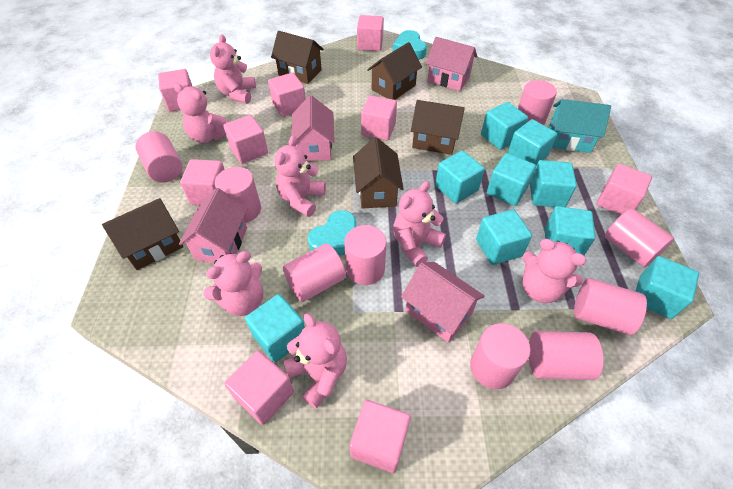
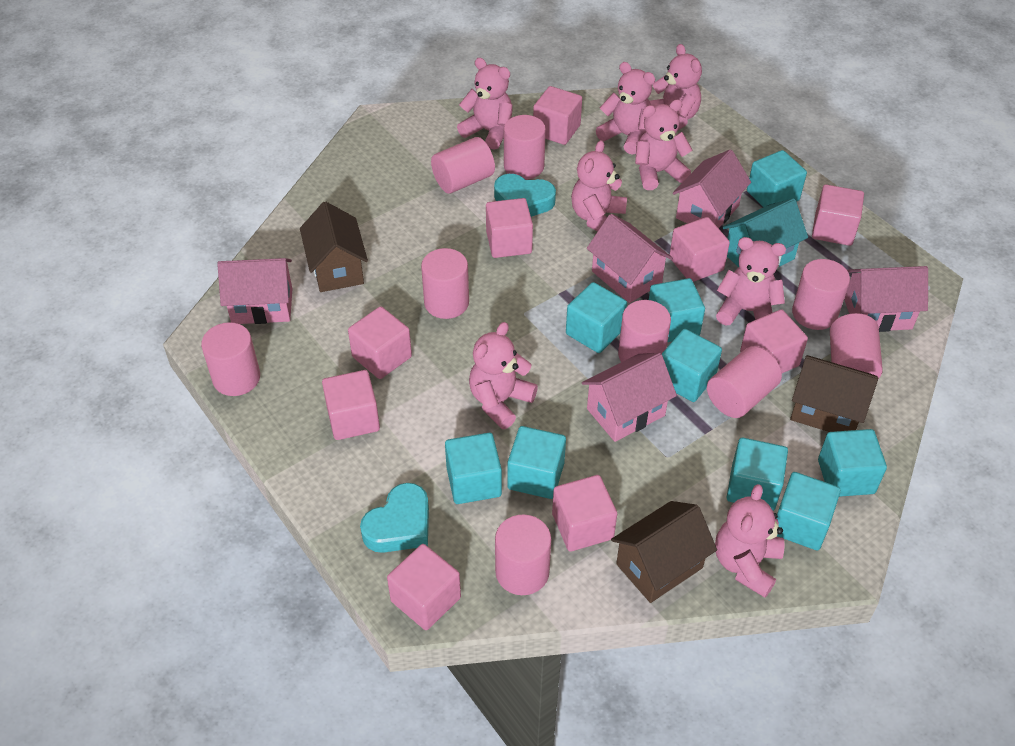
brown house: [102,198,183,270] [271,31,324,84] [353,137,404,209] [367,42,422,100] [411,100,465,155] = 5 -> [300,201,368,292] [611,501,717,603] [790,355,878,432] = 3
pink house: [179,188,247,263] [291,95,335,161] [401,262,485,343] [426,37,477,91] = 4 -> [217,258,292,324] [582,353,677,442] [587,214,673,303] [673,149,751,228] [844,266,928,332] = 5
pink teddy bear: [173,83,228,143] [203,251,263,316] [210,34,256,103] [274,136,326,217] [283,313,347,409] [393,181,446,267] [522,239,586,304] = 7 -> [457,58,512,150] [469,322,538,429] [571,140,627,232] [596,62,655,155] [635,99,692,190] [650,44,702,131] [715,484,785,598] [716,237,786,325] = 8

